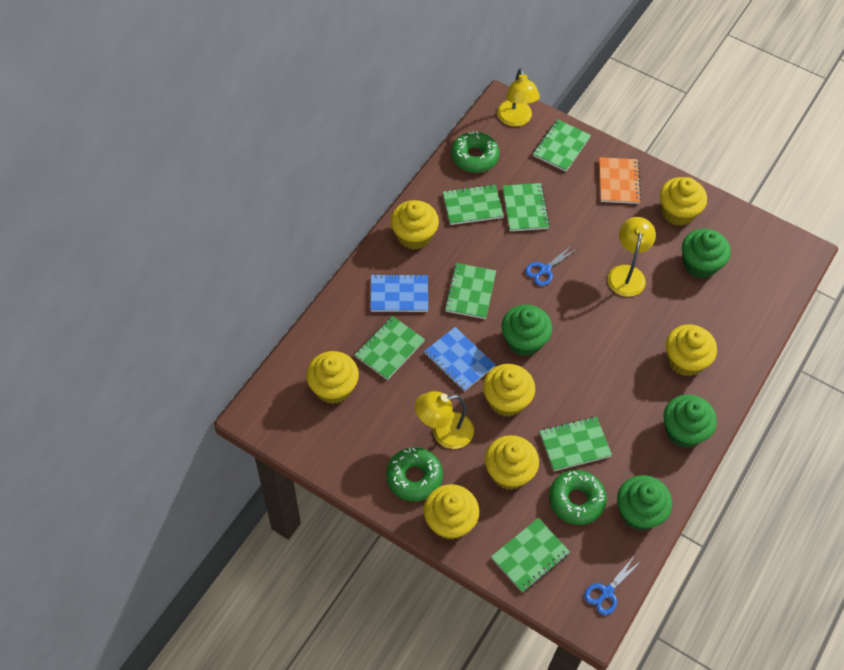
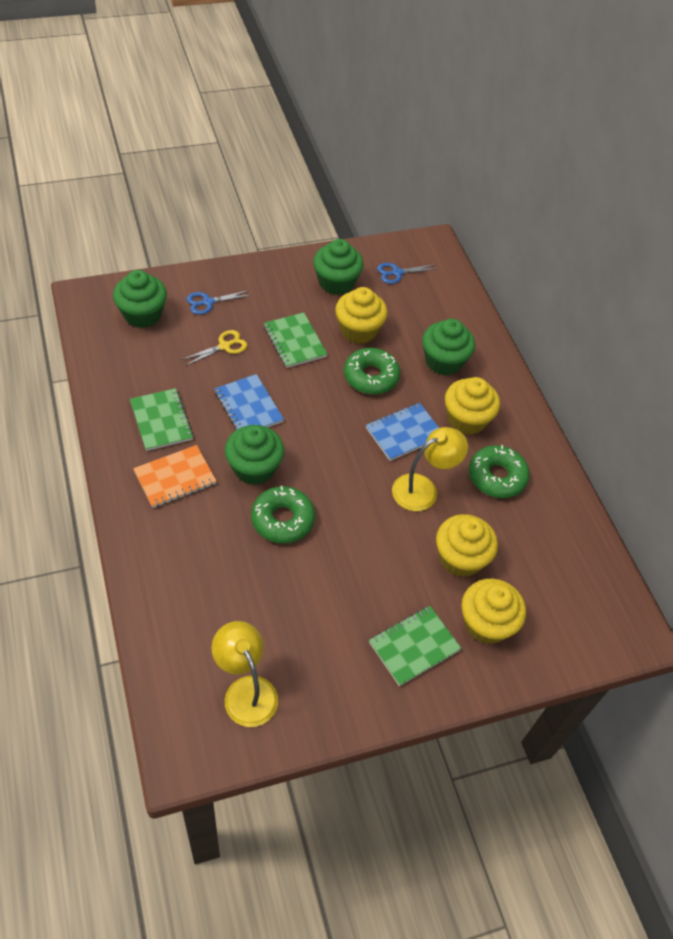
green notebook: [355,316,425,380] [443,184,504,225] [444,263,496,319] [491,518,570,592] [503,183,550,231] [533,119,591,172] [540,417,612,471] = 7 -> [130,388,194,451] [264,312,328,368] [369,606,462,686] = 3
yellow cupcake: [306,351,359,404] [390,200,439,250] [424,484,479,540] [483,364,535,417] [485,435,539,490] [660,177,707,226] [666,325,717,376] = 7 -> [335,287,388,344] [436,514,498,577] [445,377,500,435] [461,579,526,644] = 4
yellow lamp: [415,391,474,449] [497,68,540,127] [608,217,656,297] = 3 -> [212,621,278,727] [392,427,468,511] = 2
yellow scissors: none = 0 -> [181,330,248,366] = 1

